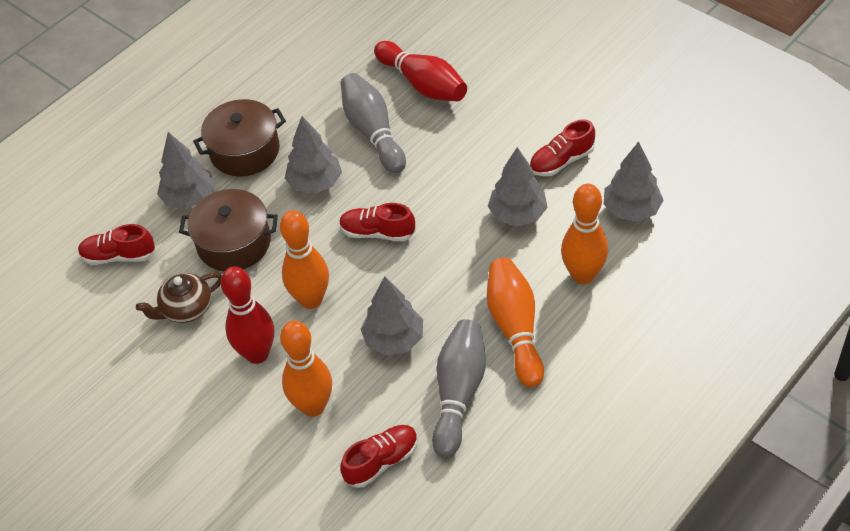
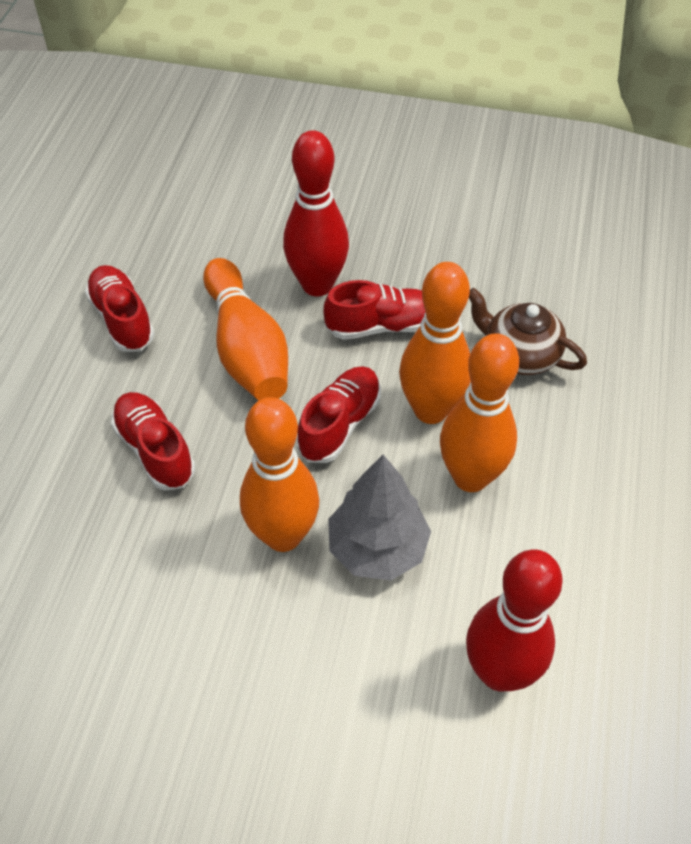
brown pot: [179,189,278,271] [193,99,286,176] = 2 -> none = 0
grey bowling pin: [341,73,406,174] [432,319,486,458] = 2 -> none = 0
grey tree: [157,132,215,209] [285,116,342,194] [361,276,423,356] [488,147,548,227] [604,142,663,222] = 5 -> [328,455,431,580] = 1

